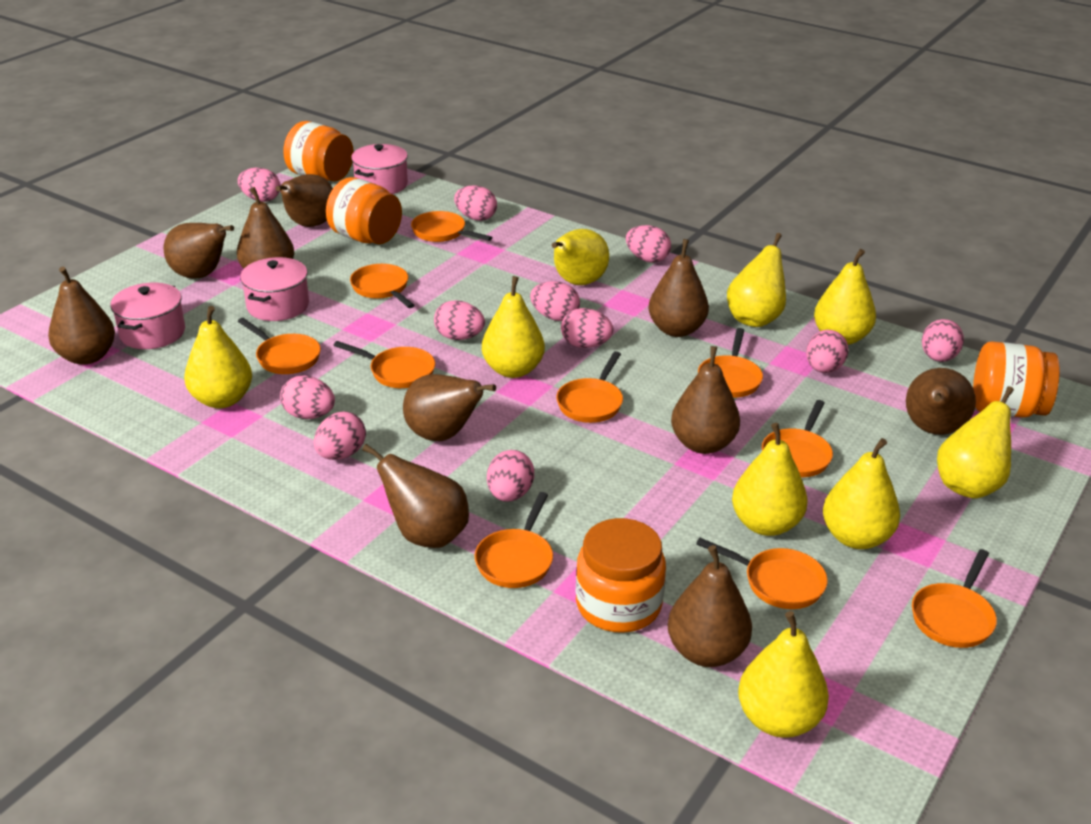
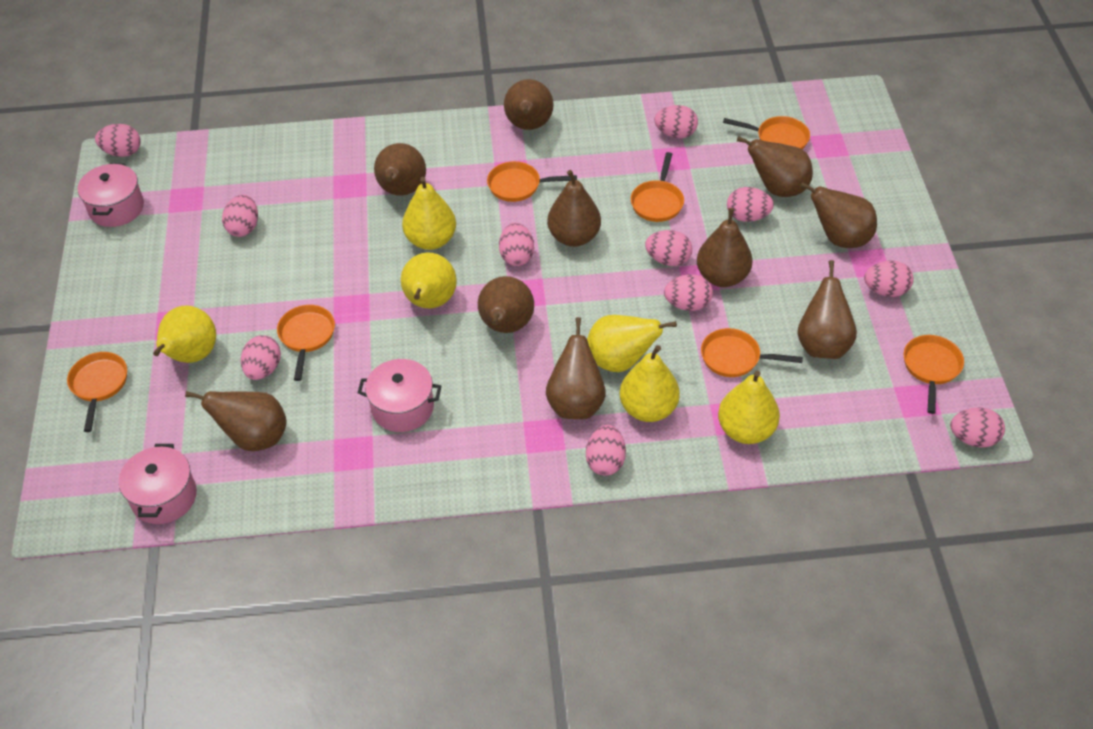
orange jar: [283,121,354,182] [326,177,402,244] [576,518,666,633] [973,341,1060,418] = 4 -> none = 0
orange pan: [238,318,321,374] [333,341,435,388] [350,264,415,308] [411,211,492,242] [475,492,553,588] [556,351,623,423] [696,538,828,609] [698,328,763,398] [762,400,833,477] [912,549,997,648] = 10 -> [67,352,127,432] [277,305,335,381] [487,161,577,202] [631,152,684,222] [701,328,803,377] [723,116,810,149] [904,335,964,414] = 7
yellow pear: [184,306,252,408] [482,276,545,378] [552,229,609,285] [727,233,786,327] [732,423,808,536] [738,611,829,738] [814,249,876,345] [823,438,900,549] [937,386,1014,499] = 9 -> [153,305,216,363] [401,253,457,308] [402,177,456,250] [587,315,677,372] [620,345,680,422] [718,371,780,444] = 6

